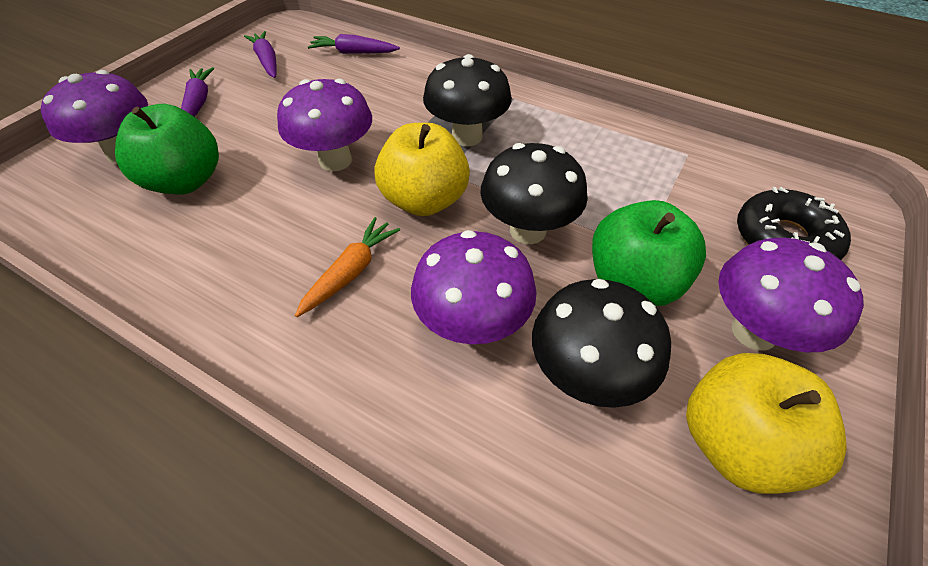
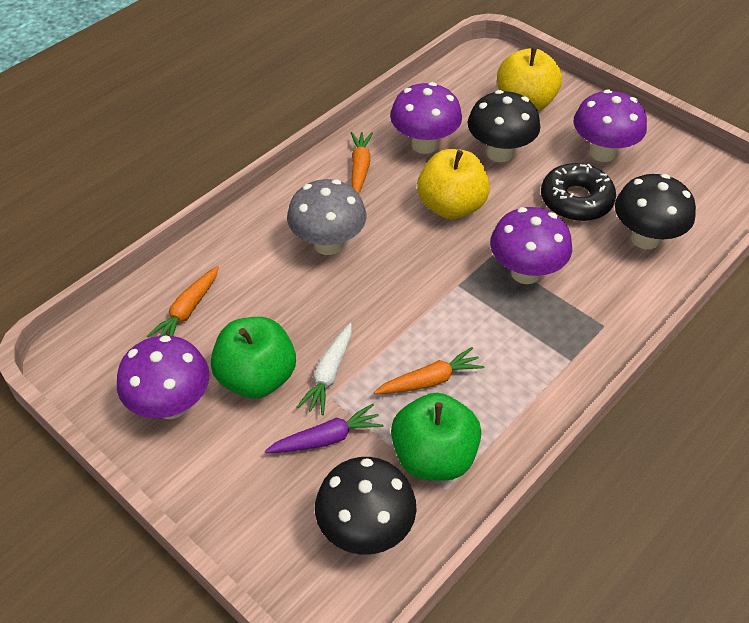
grey mushroom: none = 0 -> [287,179,367,255] = 1
orange carrot: [295,217,400,317] = 1 -> [147,266,219,337] [351,132,373,194] [374,347,484,394] = 3
purple carrot: [181,67,214,117] [244,31,277,78] [308,34,400,54] = 3 -> [265,404,384,453] = 1
white carrot: none = 0 -> [297,323,352,415] = 1

